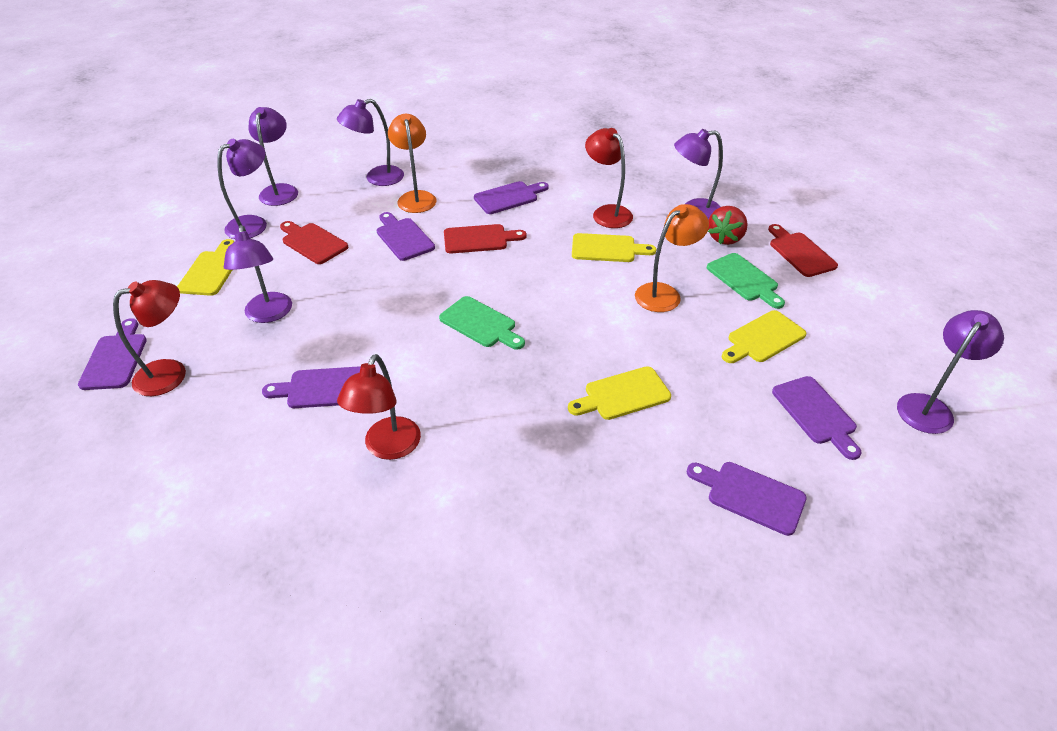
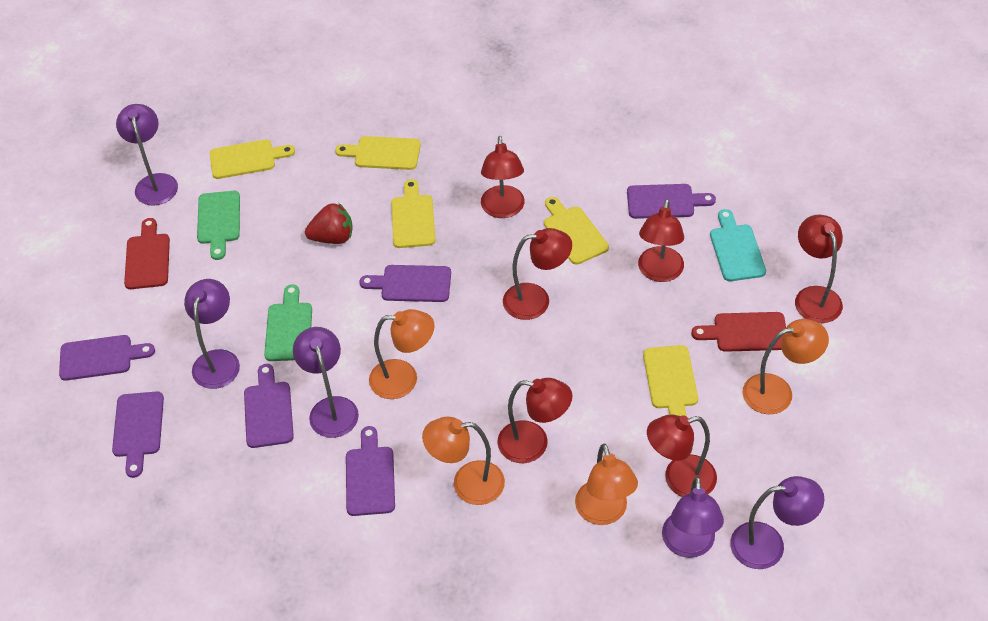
orange lamp: [388,113,436,213] [635,204,709,312] = 2 -> [369,309,434,399] [422,417,505,505] [575,443,638,525] [743,319,829,414] = 4
purple lamp: [217,139,267,239] [224,225,292,323] [249,107,298,206] [337,99,404,186] [674,129,723,220] [897,310,1004,434] = 6 -> [116,104,178,206] [184,279,240,389] [293,327,359,438] [662,476,724,558] [730,476,824,569] = 5
red cutting board: [280,221,348,264] [444,224,527,253] [768,224,838,277] = 3 -> [124,218,170,289] [691,312,786,352] = 2
red lamp: [113,280,186,396] [337,354,421,460] [585,128,633,228] = 3 -> [481,136,525,218] [497,378,572,463] [503,228,572,320] [638,199,684,282] [647,414,717,497] [795,215,843,323] = 6
turquoise cutting board: none = 0 -> [710,209,766,281] = 1
yellow cutting board: [177,239,234,296] [568,366,671,420] [572,233,656,262] [721,310,806,363] = 4 -> [210,139,295,179] [335,136,421,170] [391,179,435,248] [544,197,609,264] [643,345,698,417] = 5

